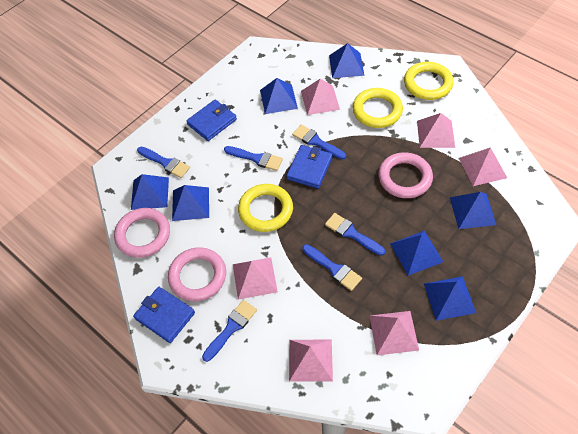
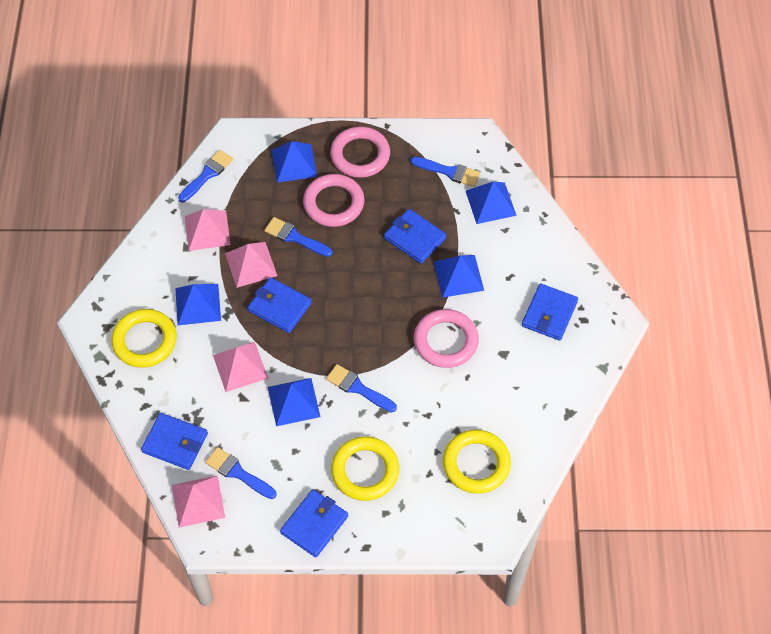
blue brush: [137,147,190,178] [202,300,257,362] [224,146,283,171] [292,125,346,160] [303,244,362,291] [325,213,385,256] = 6 -> [178,150,233,202] [205,447,277,499] [264,217,332,257] [326,364,397,412] [410,157,480,187] = 5
blue pyramid: [131,174,169,210] [172,185,209,221] [260,78,298,114] [329,43,364,78] [390,231,443,276] [424,276,476,321] [450,192,496,229] = 7 -> [175,284,221,325] [268,378,320,426] [272,141,317,183] [434,255,484,298] [466,181,517,224] = 5
blue wallet: [133,287,195,343] [186,100,237,141] [286,145,333,189] = 3 -> [141,413,208,470] [247,277,312,333] [280,489,348,558] [384,209,446,264] [522,283,578,341] = 5
pink pyramid: [233,257,278,299] [289,339,333,382] [301,79,340,115] [369,311,419,355] [417,113,455,148] [459,147,507,186] = 6 -> [172,475,225,528] [185,209,231,251] [213,342,268,392] [225,242,278,288] = 4

